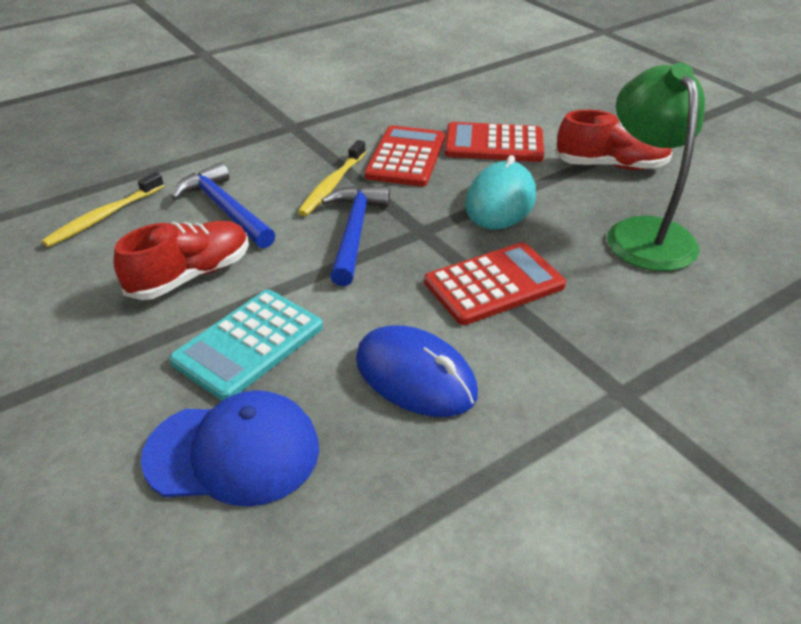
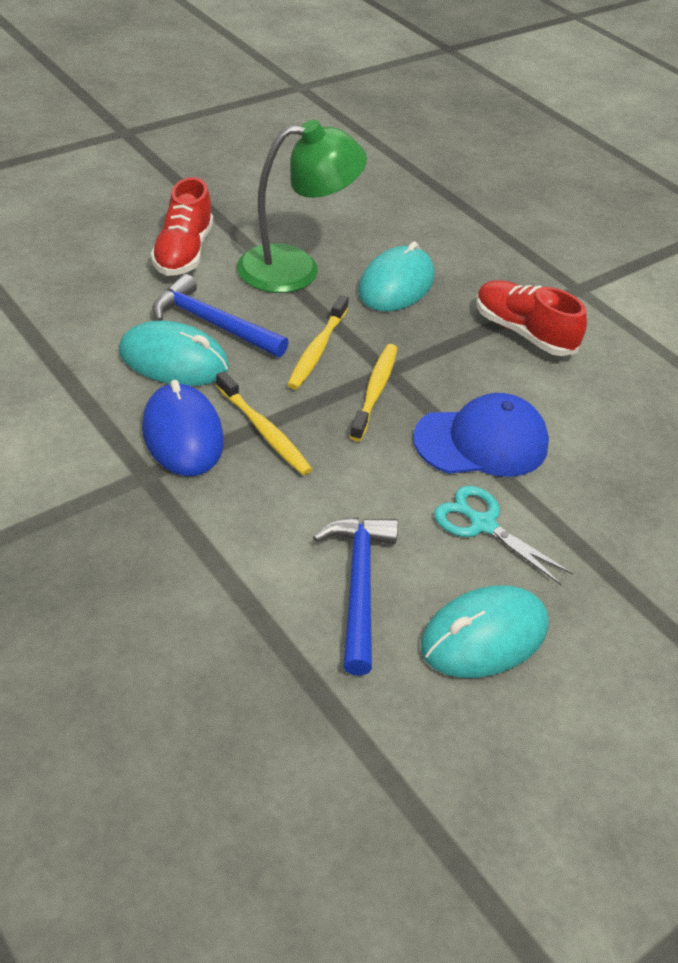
red calculator: [364,125,445,186] [424,242,566,325] [445,122,544,162] = 3 -> none = 0
turquoise calculator: [169,289,323,401] = 1 -> none = 0
turquoise mouse: [465,155,536,229] = 1 -> [119,321,229,386] [358,242,434,312] [421,585,549,678] = 3
turquoise scissors: none = 0 -> [434,486,573,585] = 1
yellow toothbrush: [41,172,164,247] [298,140,366,216] = 2 -> [216,371,312,475] [287,295,349,390] [350,344,397,441] = 3

